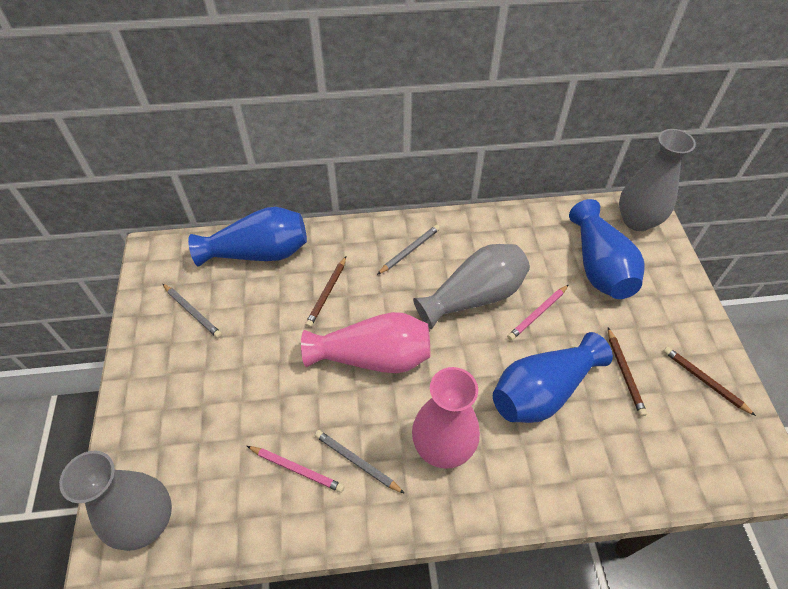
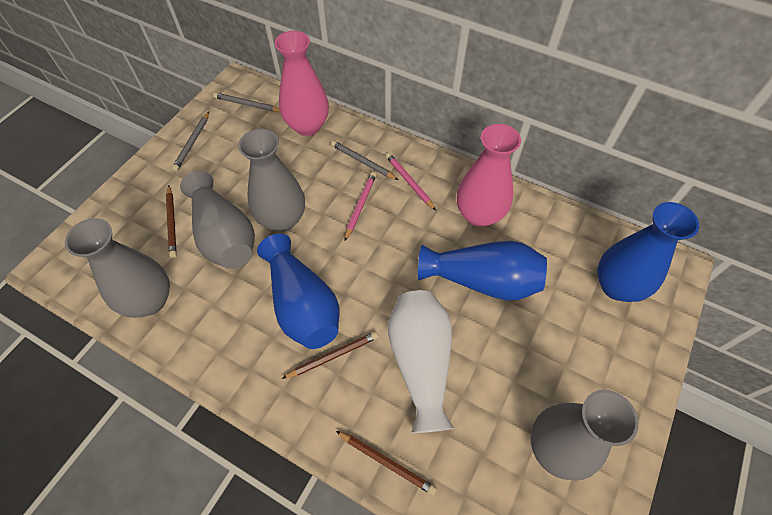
grey vase: [59,451,172,551] [413,244,530,329] [619,129,696,231] = 3 -> [65,218,170,318] [180,171,255,269] [238,129,305,232] [530,390,639,481] = 4
white vase: none = 0 -> [388,290,454,433] = 1

